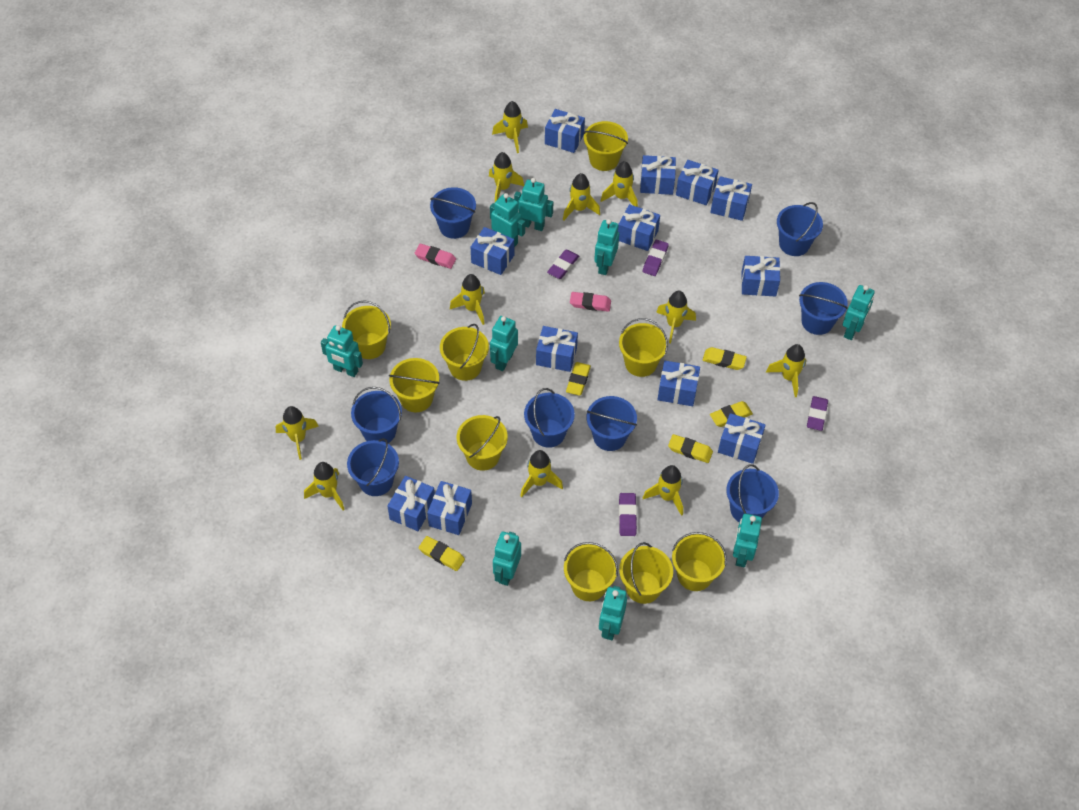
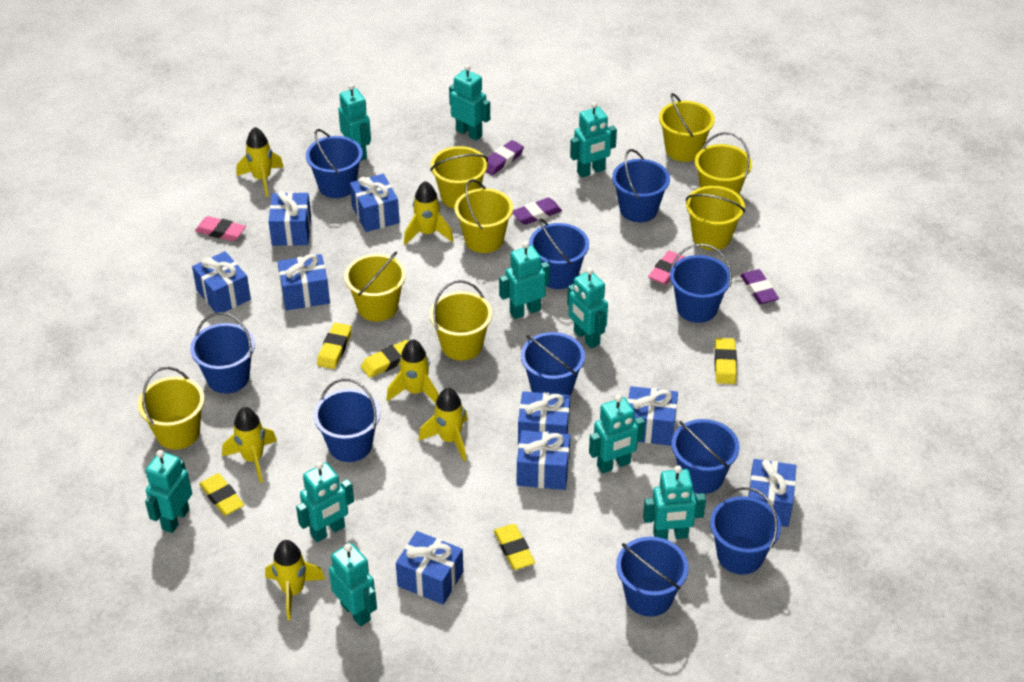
blue bucket: [347,438,399,496] [351,387,402,443] [430,187,476,239] [524,388,575,448] [587,396,637,451] [726,464,779,522] [777,202,823,256] [799,282,848,335] = 8 -> [190,312,255,394] [306,129,363,198] [314,379,380,462] [521,332,585,395] [529,218,589,289] [612,149,670,222] [616,536,688,617] [670,244,732,323] [672,419,740,494] [710,487,781,574] = 10
blue gift: [388,476,435,531] [427,481,472,535] [471,227,514,275] [536,326,578,372] [545,109,585,153] [618,204,660,251] [640,155,676,195] [657,361,700,406] [676,160,718,205] [710,176,752,221] [718,413,766,464] [741,256,780,296] = 12 -> [192,251,251,313] [268,191,311,246] [278,254,330,310] [350,174,400,232] [396,531,464,605] [517,430,570,490] [518,391,570,445] [627,386,678,446] [748,459,796,527] = 9
purple eraser: [547,250,579,279] [619,493,637,536] [643,240,669,276] [807,396,828,431] = 4 -> [486,140,524,175] [513,198,562,225] [740,269,779,304] = 3
turquoise robot: [321,325,363,377] [490,193,525,247] [490,316,518,371] [493,532,521,586] [514,178,553,231] [594,219,619,275] [599,586,627,640] [733,514,762,567] [843,285,875,340] = 9 -> [145,450,192,533] [296,462,354,542] [329,543,377,626] [338,84,371,161] [449,64,490,141] [499,241,550,319] [567,268,608,349] [570,102,617,177] [589,395,645,474] [643,465,706,540] = 10
yellow bucket: [342,300,391,359] [389,358,440,412] [440,324,489,381] [457,415,508,471] [564,542,618,601] [584,121,628,171] [619,318,668,377] [619,542,673,604] [672,532,727,591] = 9 -> [138,367,205,450] [344,251,406,321] [430,146,488,209] [430,280,492,361] [454,179,513,253] [659,93,715,162] [686,186,745,250] [695,132,752,194] = 8
yellow rocket: [276,406,319,460] [304,462,345,511] [450,274,485,325] [489,152,524,202] [492,101,528,153] [521,450,563,497] [563,173,600,221] [601,161,638,207] [643,465,683,516] [656,291,696,343] [766,344,806,397] = 11 -> [222,407,277,483] [236,127,284,197] [265,540,325,620] [386,339,439,403] [404,181,454,245] [419,387,468,461] = 6

